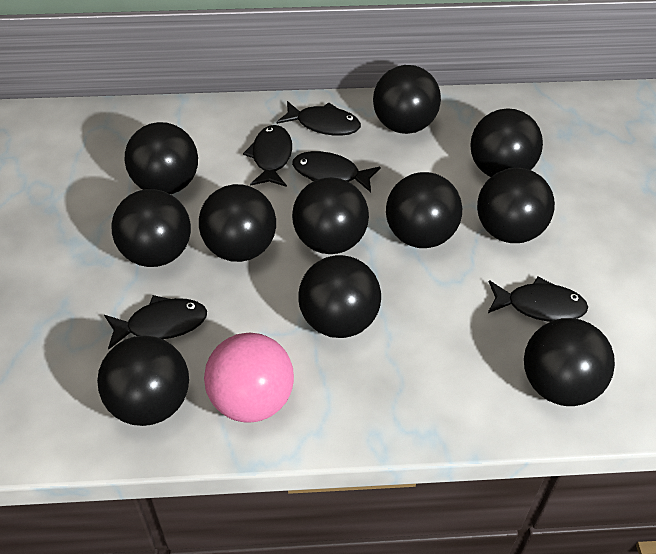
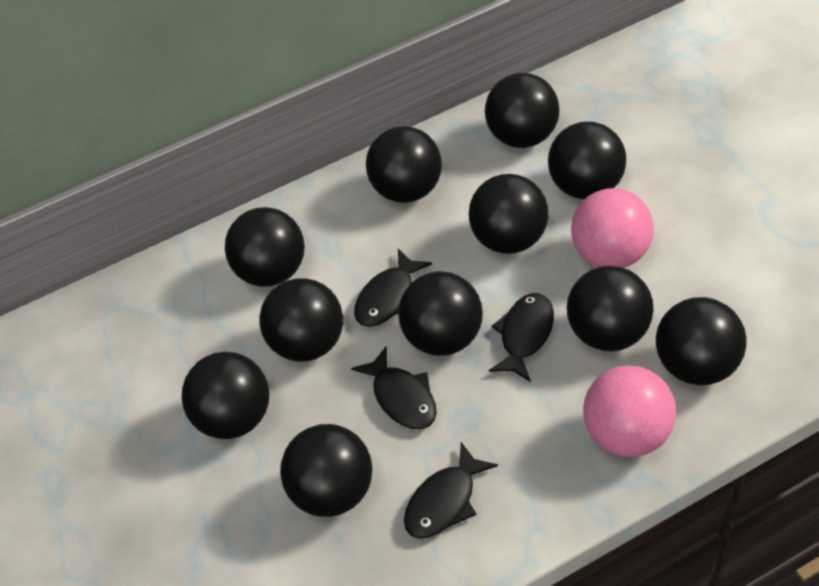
black fish: [104,295,207,349] [243,125,292,187] [276,101,361,136] [292,151,380,192] [488,277,588,322] = 5 -> [351,347,437,429] [354,249,432,327] [404,442,498,538] [489,293,554,382] = 4
pink ball: [204,333,294,423] = 1 -> [571,188,654,268] [583,365,676,457] = 2

